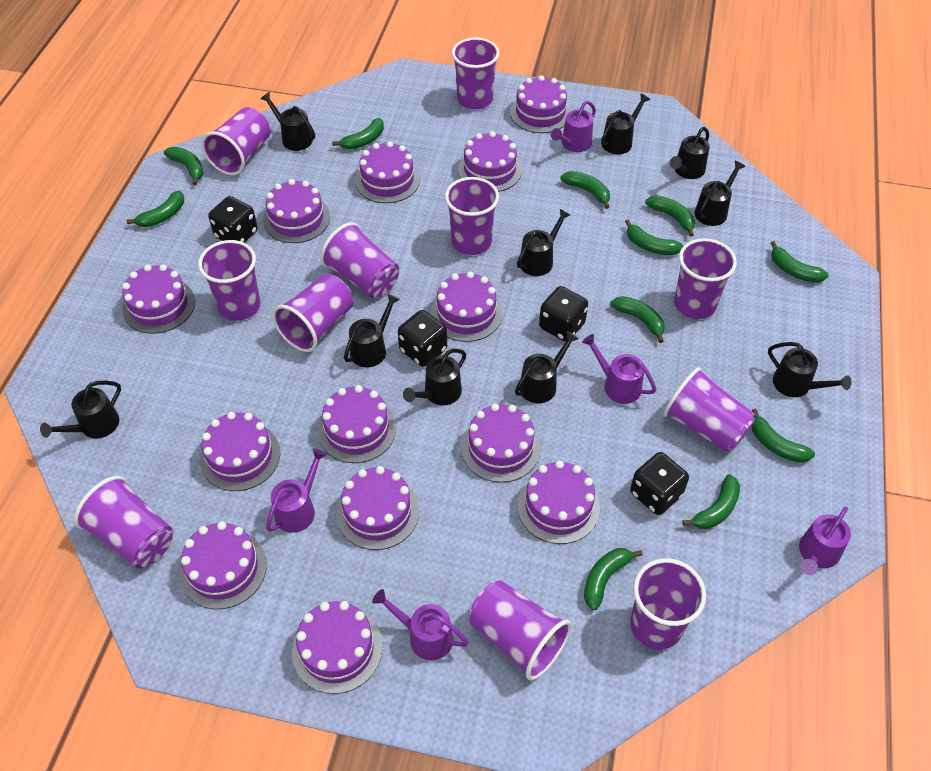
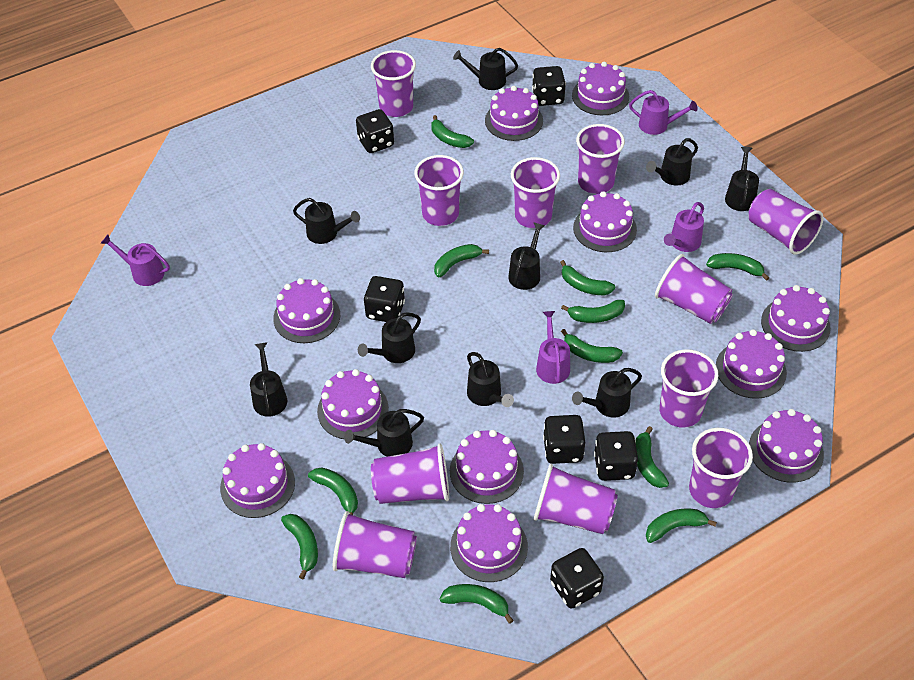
black dice: [208,196,258,243] [398,310,447,367] [539,286,588,342] [630,452,689,515] = 4 -> [356,109,394,153] [364,276,405,322] [532,66,566,106] [543,415,585,464] [550,548,604,609] [594,431,638,481] = 6
purple cake: [122,264,195,334] [180,521,267,609] [200,412,280,491] [263,179,330,243] [292,601,382,694] [318,385,396,463] [336,466,419,550] [355,141,420,203] [431,271,503,342] [458,131,522,192] [461,403,540,483] [510,75,571,133] [517,460,600,544] = 13 -> [220,443,295,518] [273,278,340,343] [317,369,389,439] [450,430,524,504] [450,504,528,582] [485,86,543,141] [572,62,629,115] [573,191,637,252] [716,329,787,399] [749,409,824,483] [761,285,831,352] = 11
purple watering can: [266,449,327,533] [372,589,469,660] [551,101,596,152] [582,334,657,404] [799,507,851,575] = 5 -> [100,235,170,286] [536,311,570,384] [629,90,698,135] [664,202,704,252] = 4

